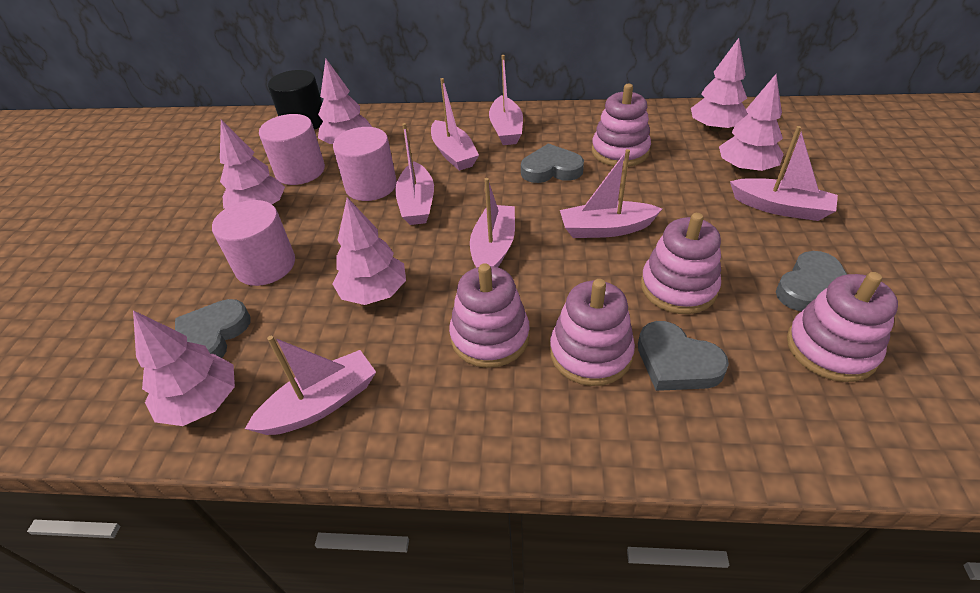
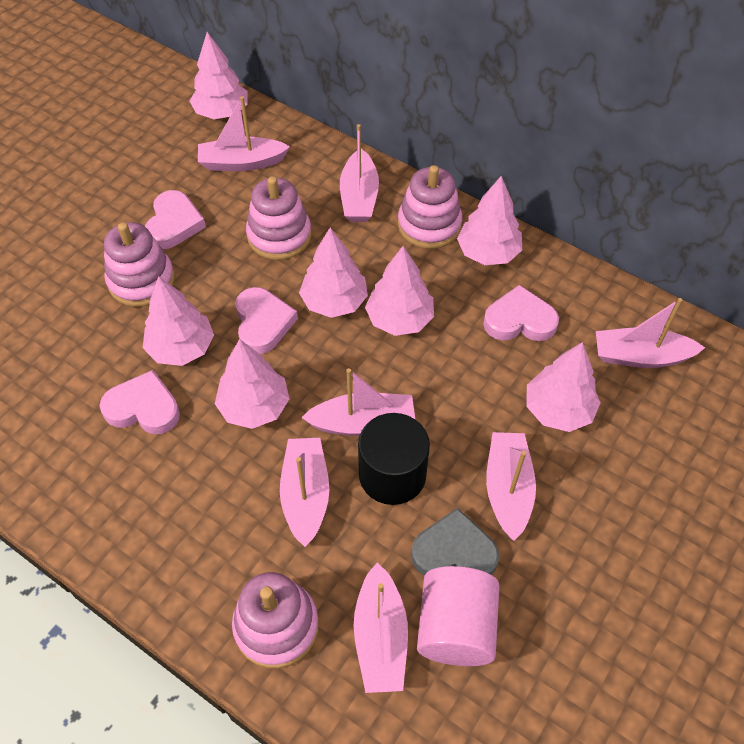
grey heart: [175,299,251,358] [521,143,584,183] [638,321,729,391] [776,251,847,311] = 4 -> [411,508,499,576] = 1
pink cylinder: [212,200,295,286] [259,114,325,185] [333,127,397,201] = 3 -> [417,566,500,666] = 1
pink heart: none = 0 -> [100,370,180,434] [145,190,206,249] [235,287,298,354] [483,285,559,341] = 4
pink stacking toy: [449,263,530,368] [550,279,635,386] [592,84,651,167] [641,213,721,314] [787,272,898,382] = 5 -> [104,222,175,307] [232,572,319,669] [246,176,311,260] [398,165,462,249] = 4
pink tree: [133,310,235,426] [220,120,285,209] [318,59,372,144] [332,197,406,305] [691,38,748,132] [719,74,784,173] = 6 -> [143,276,214,366] [190,32,248,119] [215,339,289,429] [299,228,368,318] [365,246,434,336] [457,176,522,265] [526,342,601,432] = 7

